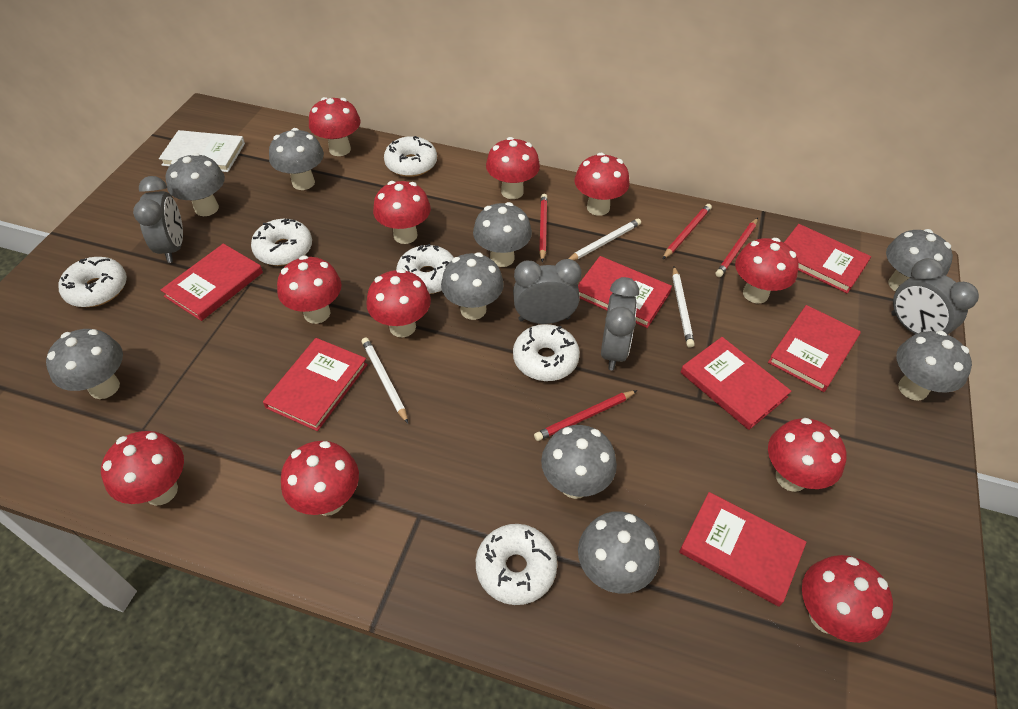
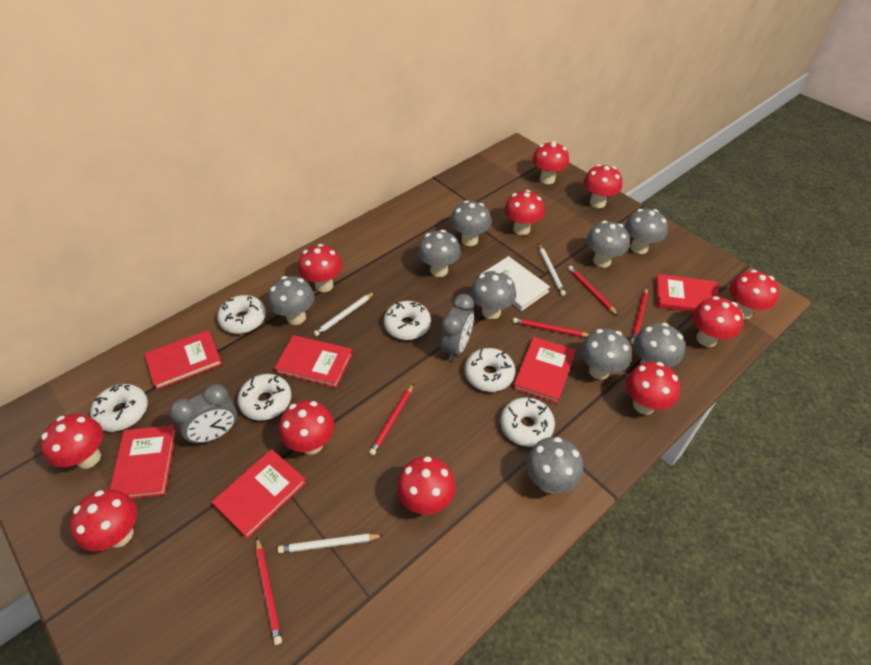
grey clock: [133,176,183,263] [513,259,582,324] [601,277,639,370] [891,258,979,335] = 4 -> [169,384,237,445] [440,294,474,361] = 2
red book: [161,244,263,321] [263,338,368,431] [578,256,672,328] [679,492,807,607] [680,337,791,430] [768,305,861,392] [784,224,871,293] = 7 -> [110,425,177,499] [144,330,222,390] [212,449,307,539] [274,335,353,388] [513,337,576,404] [655,274,719,312] = 6
red pencil: [534,390,637,441] [539,194,548,262] [663,204,712,259] [716,218,758,277] = 4 -> [256,537,282,645] [369,383,414,456] [513,318,589,337] [568,266,618,316] [631,288,648,344] = 5

